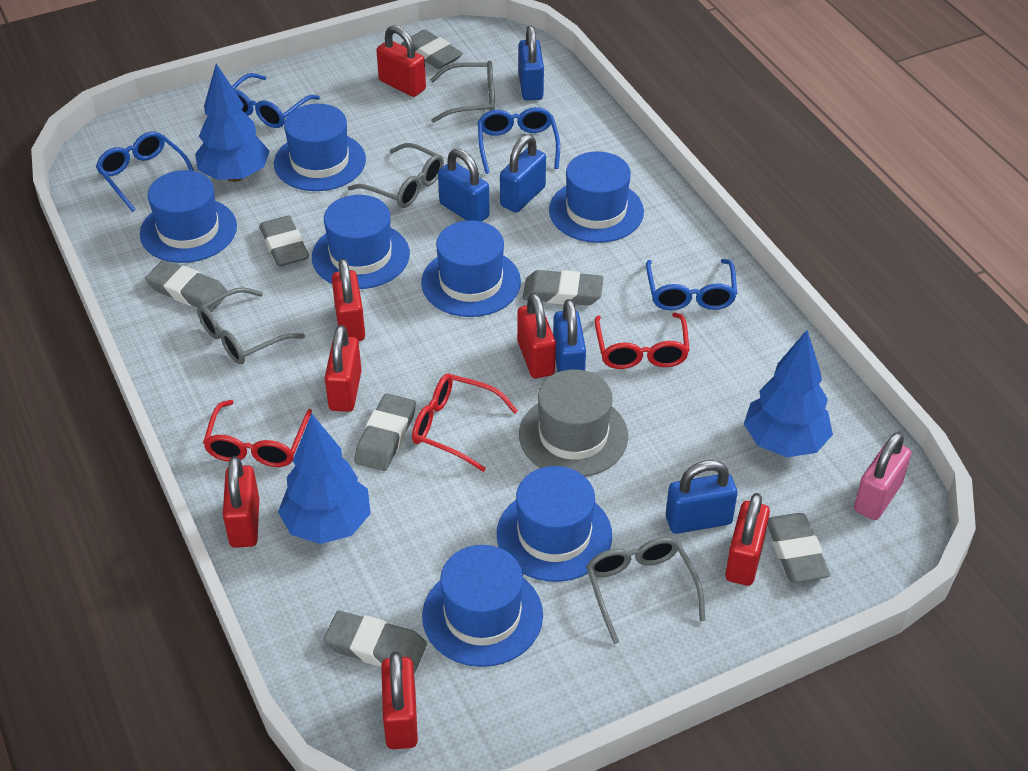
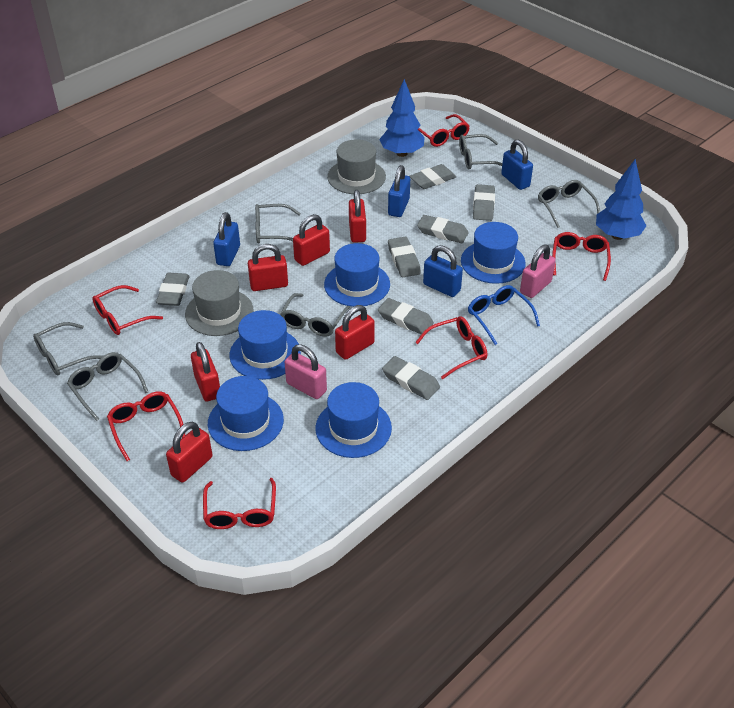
blue glasses: [96,131,194,212] [232,73,320,128] [478,107,560,174] [646,259,737,310] = 4 -> [468,285,540,345] = 1
blue hat: [140,170,237,263] [274,104,366,191] [312,195,410,289] [421,220,521,317] [422,545,543,667] [497,466,612,582] [549,151,644,243] = 7 -> [208,376,284,451] [229,310,301,380] [315,382,392,458] [324,243,390,307] [461,222,526,284] = 5
blue padlock: [438,149,490,222] [500,135,546,212] [518,26,544,101] [553,299,586,372] [666,460,737,534] = 5 -> [213,212,240,266] [388,165,410,217] [423,245,463,297] [501,140,533,190] = 4
blue tree: [195,63,270,182] [278,414,371,544] [744,330,833,457] = 3 -> [379,79,425,157] [596,159,647,240] = 2
grey glasses: [197,287,305,364] [348,143,444,208] [430,61,495,123] [586,537,705,644] = 4 -> [33,322,103,375] [67,352,148,421] [255,204,301,243] [280,293,350,337] [459,134,502,170] [538,180,600,228] = 6
grey hat: [519,369,628,477] = 1 -> [185,270,253,336] [327,139,386,194] = 2
pink padlock: [854,432,911,520] = 1 -> [285,344,327,399] [520,245,556,298] = 2
red glasses: [203,400,312,467] [412,374,518,472] [594,313,690,369] = 3 -> [92,285,163,335] [107,391,185,461] [203,478,276,529] [415,316,487,379] [418,114,470,147] [552,232,611,281] = 6
red padlock: [223,456,259,548] [325,325,362,412] [332,259,365,341] [376,25,426,97] [381,652,418,749] [517,293,556,378] [725,493,770,586] = 7 -> [166,422,212,483] [191,342,220,402] [248,244,288,291] [293,214,330,266] [335,305,375,360] [349,190,366,243] = 6

